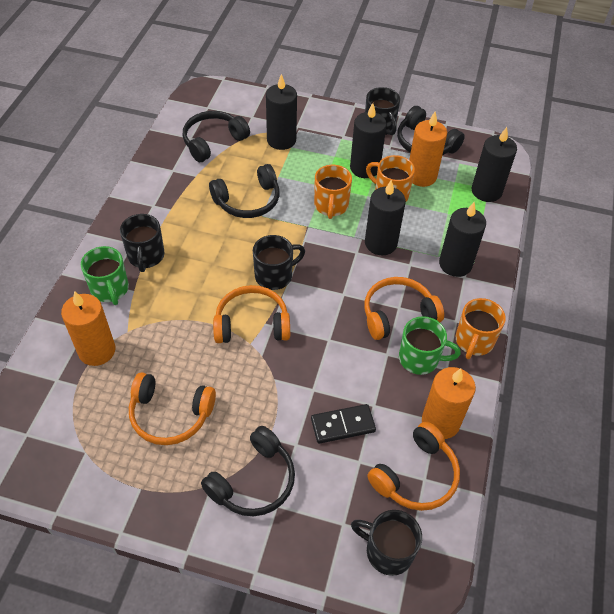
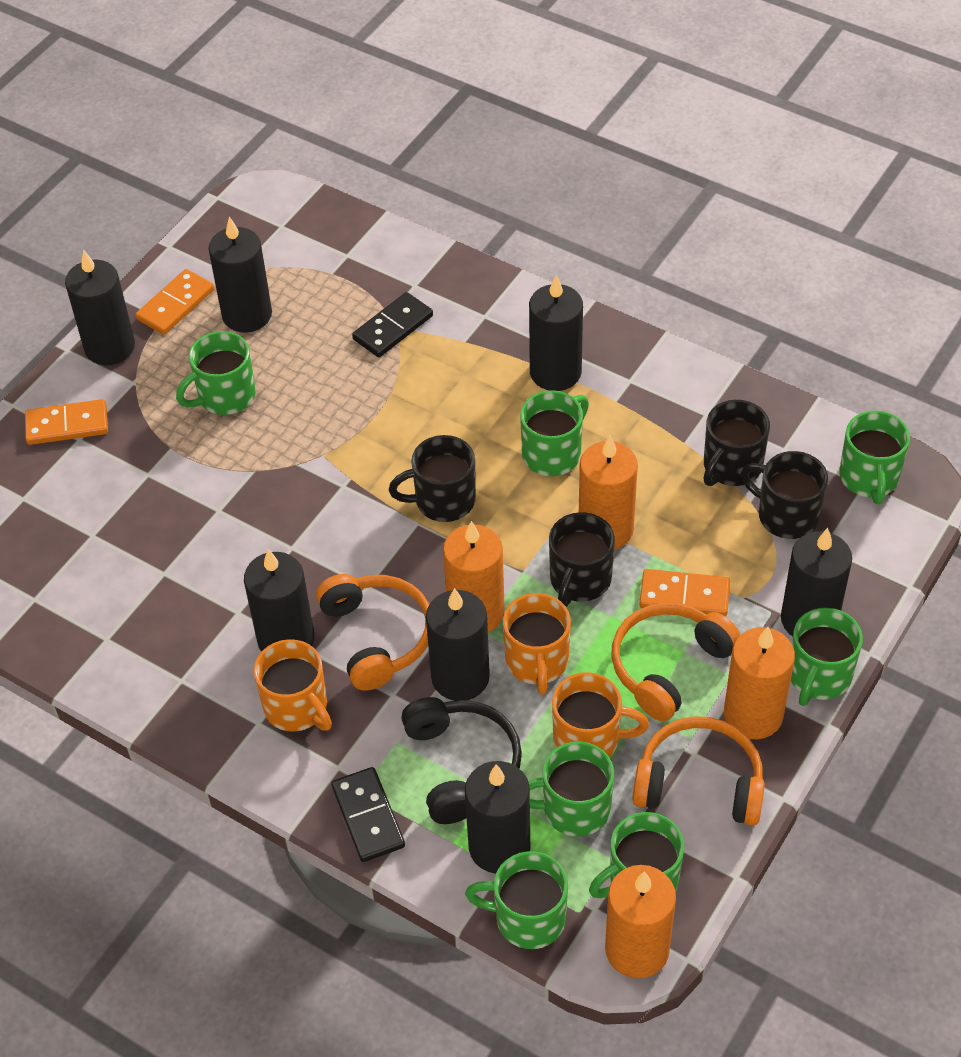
black candle: [266,74,297,150] [350,103,387,178] [365,180,406,255] [439,202,486,277] [472,127,517,202] = 5 -> [65,250,135,365] [209,217,272,332] [244,549,314,652] [426,588,490,701] [465,761,530,874] [529,275,583,391] [781,528,852,636] = 7
black domino: [311,404,376,444] = 1 -> [331,767,405,862] [352,292,433,357] = 2
black headphones: [183,111,250,162] [201,426,295,516] [209,164,280,218] [397,106,465,155] = 4 -> [401,697,522,824] = 1
green mug: [81,246,129,305] [399,316,461,375] = 2 -> [176,331,255,415] [465,851,568,949] [520,390,589,476] [528,742,614,837] [589,812,684,898] [791,608,863,706] [840,411,910,504] = 7
orange candle: [61,291,115,366] [409,112,447,187] [422,367,476,439] = 3 -> [443,521,505,632] [579,436,638,550] [605,865,676,979] [724,627,795,739] = 4
orange domino: none = 0 -> [25,399,108,445] [136,269,214,335] [639,569,730,617] = 3
orange headphones: [129,372,216,445] [213,285,290,343] [364,277,444,340] [368,422,460,511] = 4 -> [316,574,429,691] [611,603,740,721] [632,716,765,826] = 3

